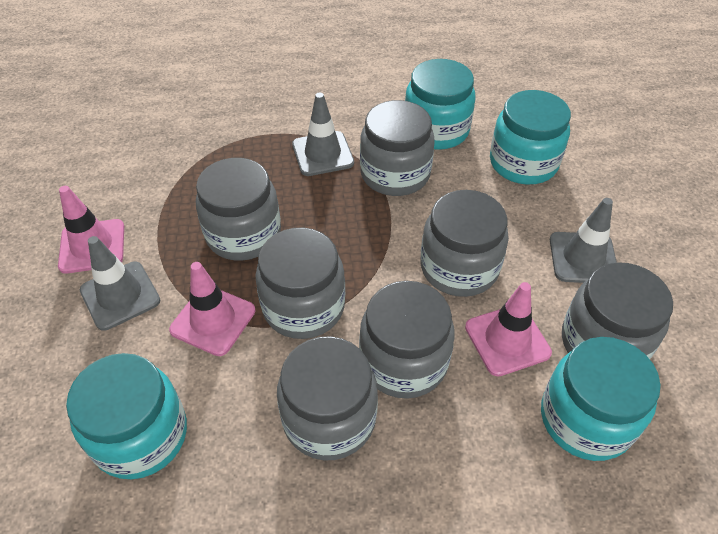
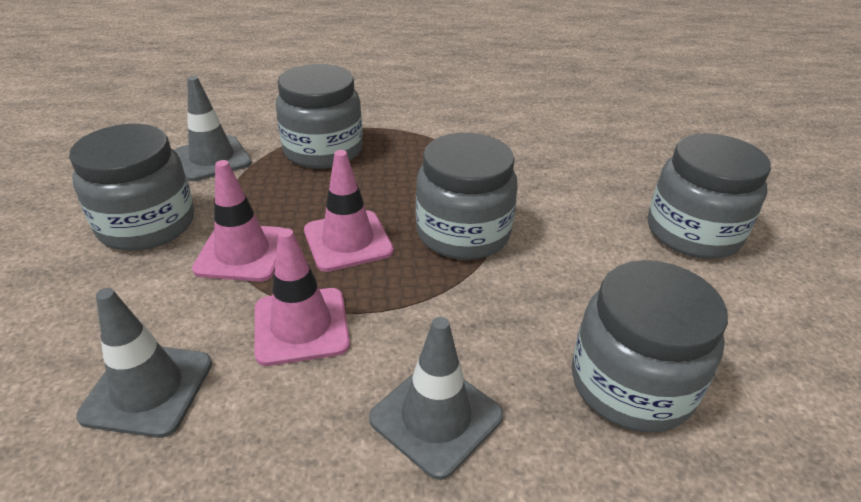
grey jar: [196,158,281,261] [255,227,345,339] [277,336,378,460] [359,281,455,399] [360,100,435,196] [421,190,509,297] [562,262,673,359] = 7 -> [69,124,194,251] [276,64,363,169] [416,133,518,260] [572,260,728,432] [648,133,771,259] = 5
turquoise jar: [66,353,187,479] [405,59,475,150] [490,90,571,185] [541,337,661,461] = 4 -> none = 0

